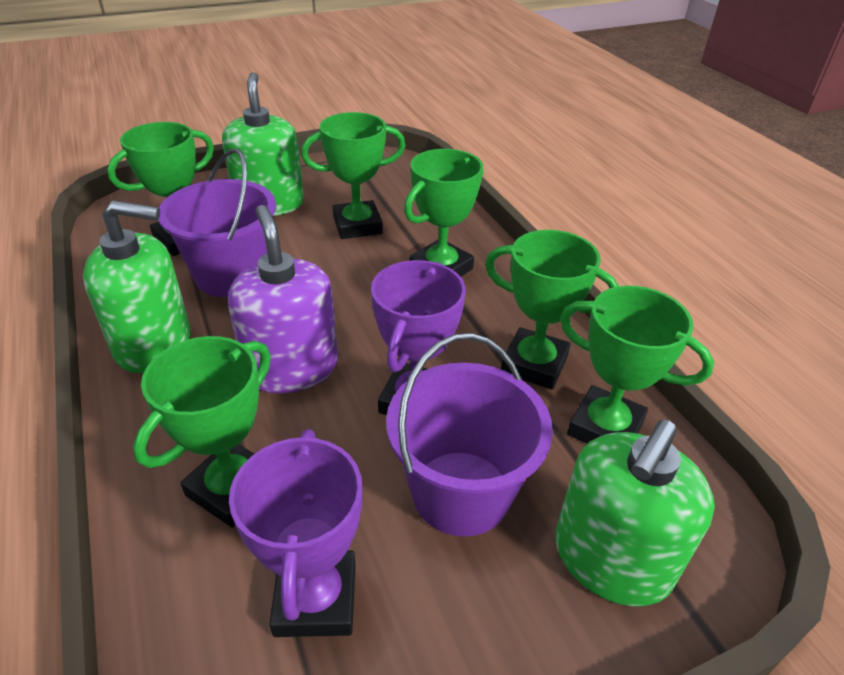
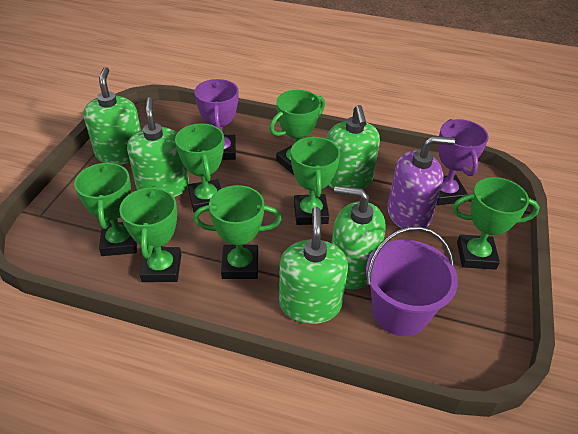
green soap dispenser: [83,200,190,373] [222,72,304,216] [555,419,715,606] = 3 -> [84,67,141,165] [127,97,189,197] [279,207,348,324] [326,105,380,189] [332,186,386,290] = 5
green trophy: [107,122,214,256] [133,336,271,528] [301,112,405,239] [404,149,483,277] [485,230,619,390] [560,286,714,444] = 6 -> [74,162,137,256] [119,186,181,282] [175,123,224,213] [193,185,282,279] [269,90,325,175] [291,136,340,225] [453,177,540,270] = 7
purple bucket: [158,148,276,297] [386,333,553,537] = 2 -> [366,226,458,336] = 1

